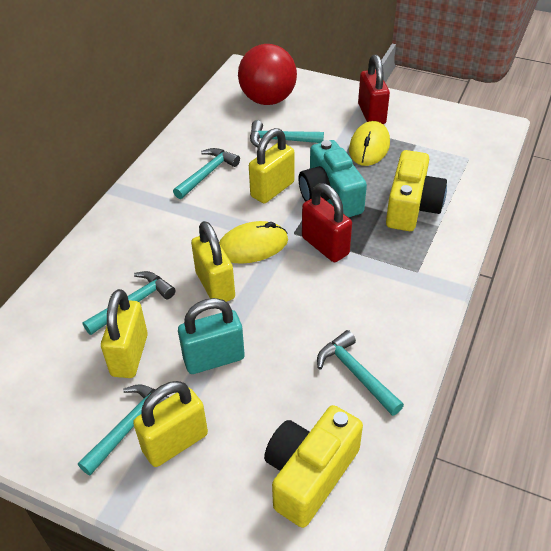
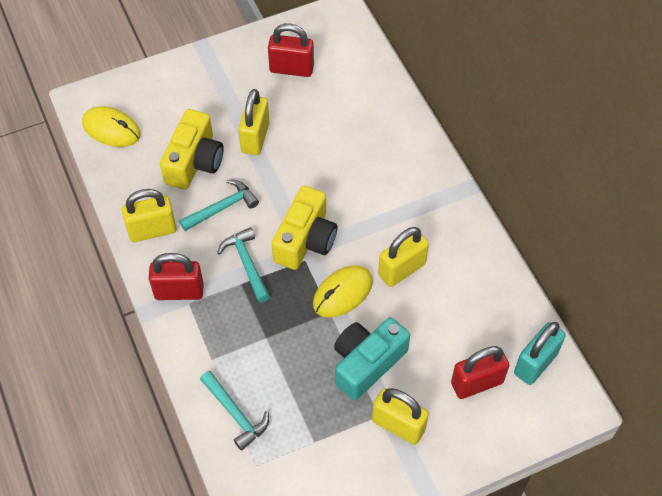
red ball: [238,44,297,105] = 1 -> none = 0
red padlock: [302,183,352,262] [358,54,390,124] = 2 -> [149,253,204,300] [268,24,314,77] [451,346,509,399] = 3
turquoise hammer: [78,384,169,475] [82,271,176,335] [173,148,240,199] [250,120,324,147] [317,330,404,416] = 5 -> [179,180,259,231] [200,371,269,451] [217,227,270,302] = 3

